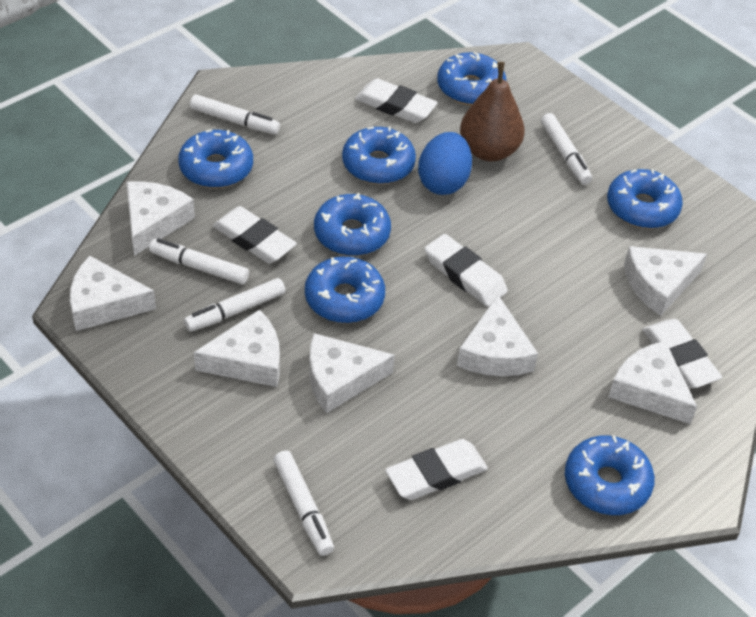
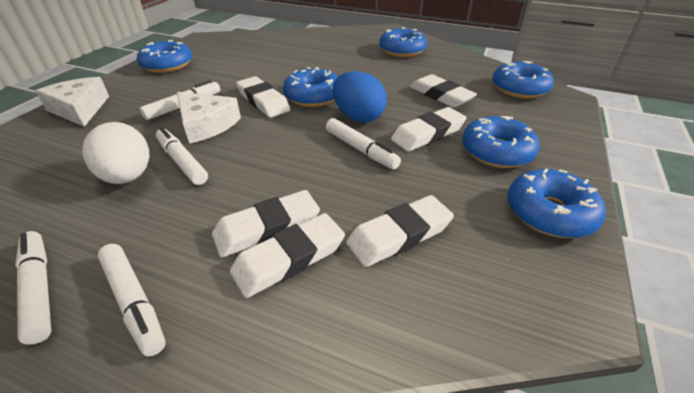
blue donut: [178,129,253,188] [305,257,385,323] [314,193,391,256] [342,126,416,184] [437,52,506,105] [565,435,655,515] [607,169,683,229] = 7 -> [137,40,192,73] [283,67,338,107] [379,27,427,57] [462,115,540,168] [492,61,554,98] [507,169,606,238] = 6
brown pear: [460,62,525,161] = 1 -> none = 0
white cheese: [70,256,156,331] [126,181,195,256] [194,309,280,387] [309,333,395,413] [457,295,538,376] [608,341,697,424] [624,246,707,316] = 7 -> [35,77,109,127] [177,92,241,144] = 2
white egg: none = 0 -> [82,122,149,184] = 1
white eraser: [213,206,297,263] [355,78,438,123] [385,439,488,500] [425,234,508,307] [642,319,722,388] = 5 -> [212,190,320,258] [230,213,345,298] [236,76,290,118] [346,195,454,267] [391,107,467,152] [410,74,477,108] = 6

